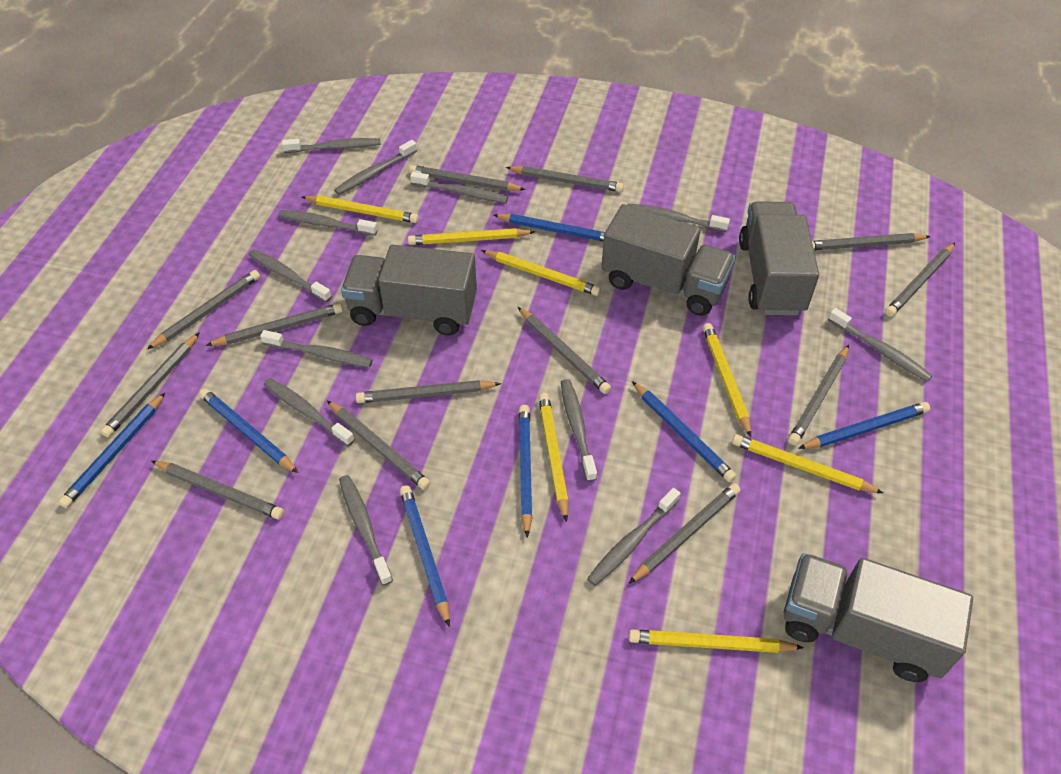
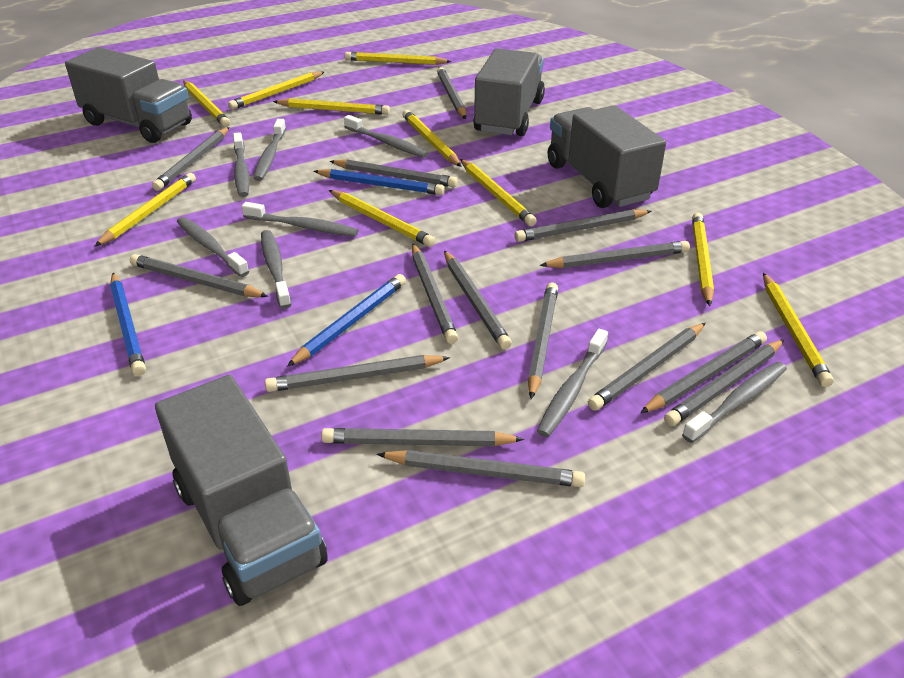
blue pencil: [58,393,165,508] [199,388,298,473] [400,485,450,627] [494,214,605,242] [519,405,533,538] [632,381,736,482] [798,402,930,449] = 7 -> [110,273,146,376] [287,274,406,367] [313,169,445,195] = 3
grey pencil: [101,333,199,437] [147,270,260,349] [151,461,284,519] [206,303,343,346] [327,401,430,490] [356,380,501,403] [409,165,526,191] [506,166,624,192] [518,307,611,394] [628,483,741,584] [788,345,849,445] [812,233,931,250] [885,243,955,317] = 13 -> [130,254,268,297] [152,127,229,191] [265,355,450,392] [321,428,524,447] [329,159,458,187] [377,450,585,487] [412,244,458,344] [437,67,466,119] [444,250,512,350] [515,209,651,242] [528,282,558,399] [540,241,690,268] [588,323,706,411] [640,331,767,413] [664,339,784,426] = 15
grey toothbrush: [248,249,332,302] [260,330,373,367] [264,378,355,446] [278,210,378,236] [282,138,381,153] [334,140,417,195] [339,475,393,586] [410,171,508,203] [561,379,597,482] [587,488,681,586] [627,203,730,232] [828,308,932,382] = 12 -> [177,217,249,277] [233,132,250,197] [242,202,359,236] [253,119,286,181] [261,230,291,309] [344,115,429,158] [537,329,608,437] [682,362,787,443] = 8
yellow pencil: [302,196,419,223] [408,228,535,245] [481,250,601,296] [538,393,569,522] [629,629,804,653] [703,323,751,437] [732,434,883,493] = 7 -> [94,173,196,247] [183,80,230,127] [228,71,324,110] [273,98,390,115] [329,190,436,247] [345,52,452,65] [402,110,462,167] [460,159,537,226] [692,213,714,306] [763,273,834,387] = 10

